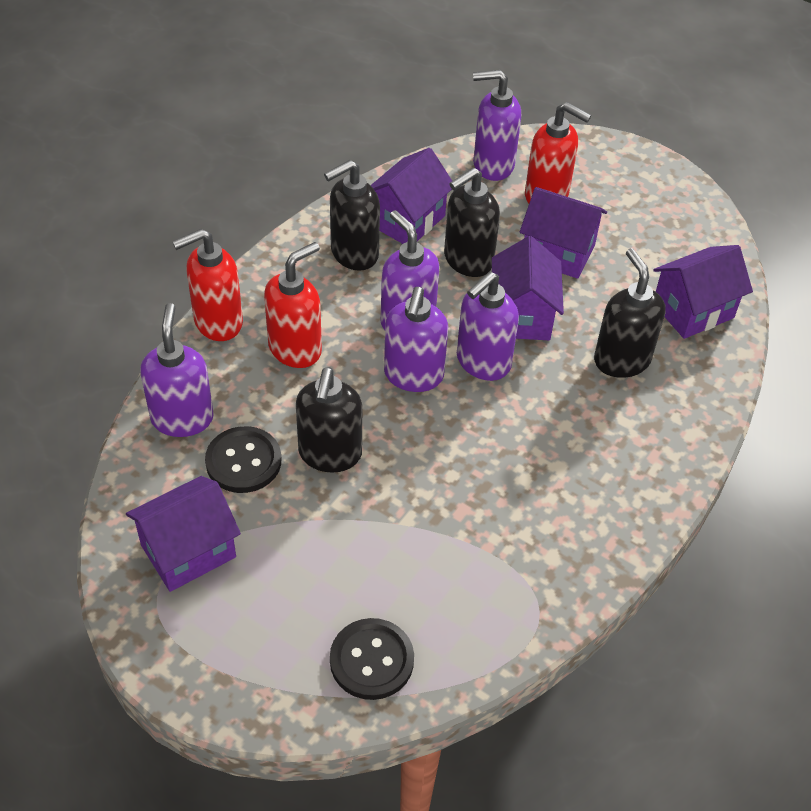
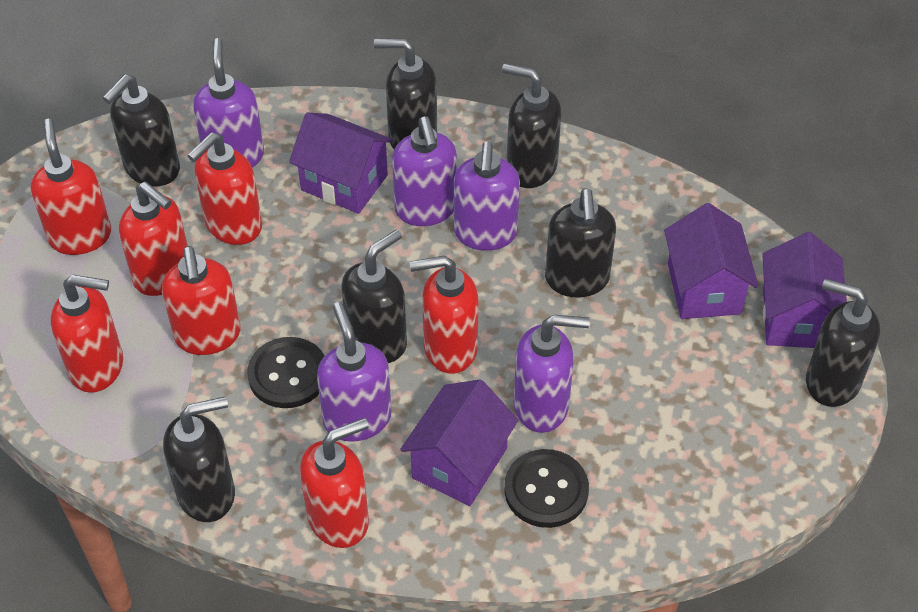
black soap dispenser: [296,367,362,473] [324,160,380,271] [444,168,500,277] [594,248,666,378] = 4 -> [103,74,180,187] [163,396,235,522] [341,229,407,363] [374,38,437,149] [502,63,562,188] [545,188,616,298] [806,279,880,407] = 7
purple house: [126,476,241,592] [371,148,452,244] [492,236,564,340] [520,187,607,279] [653,245,753,339] = 5 -> [289,112,393,214] [400,379,519,506] [664,203,759,319] [762,232,847,348] = 4
red soap dispenser: [172,229,243,341] [264,242,322,368] [525,102,591,204] = 3 -> [31,119,111,255] [51,274,123,393] [119,182,188,296] [162,246,241,355] [187,132,262,245] [300,418,369,548] [410,255,479,374] = 7

